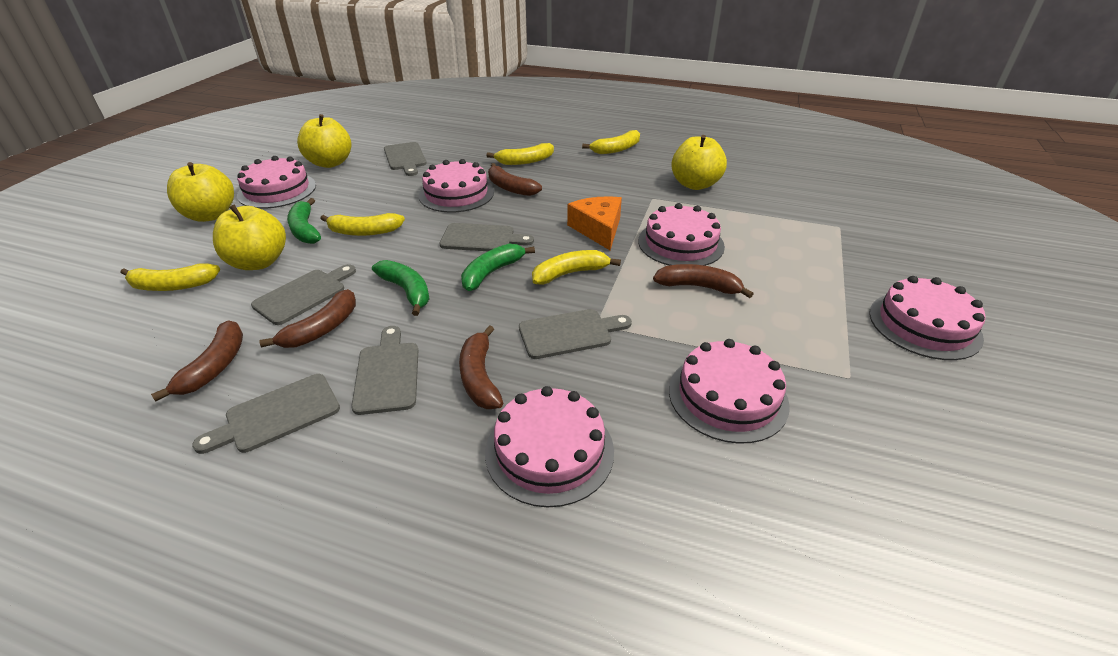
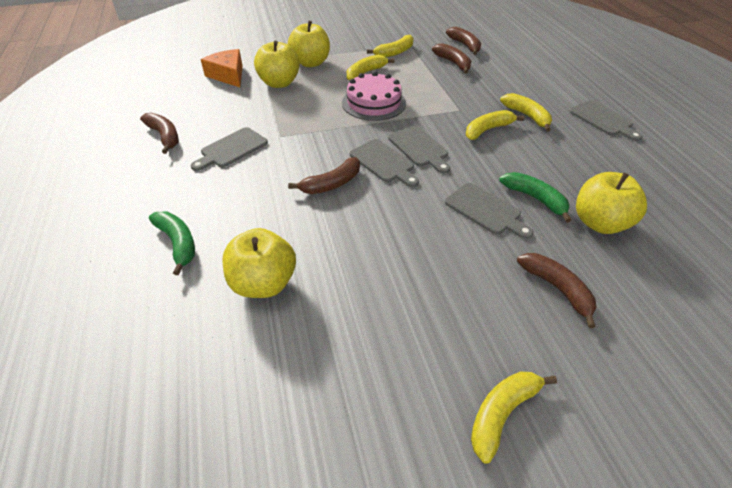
green banana: [287,198,321,244] [372,260,429,316] [461,244,535,291] = 3 -> [149,212,195,275] [499,172,571,223] = 2
grey cutting board: [192,374,340,454] [251,264,356,325] [351,326,418,415] [384,142,427,176] [439,223,534,251] [519,309,632,359] = 6 -> [191,127,268,171] [350,139,419,187] [388,126,450,174] [445,183,534,239] [569,100,642,141] = 5
pink cake: [237,156,316,209] [418,159,494,212] [485,386,614,507] [638,203,725,266] [669,339,790,444] [869,276,986,360] = 6 -> [342,71,406,121] = 1

